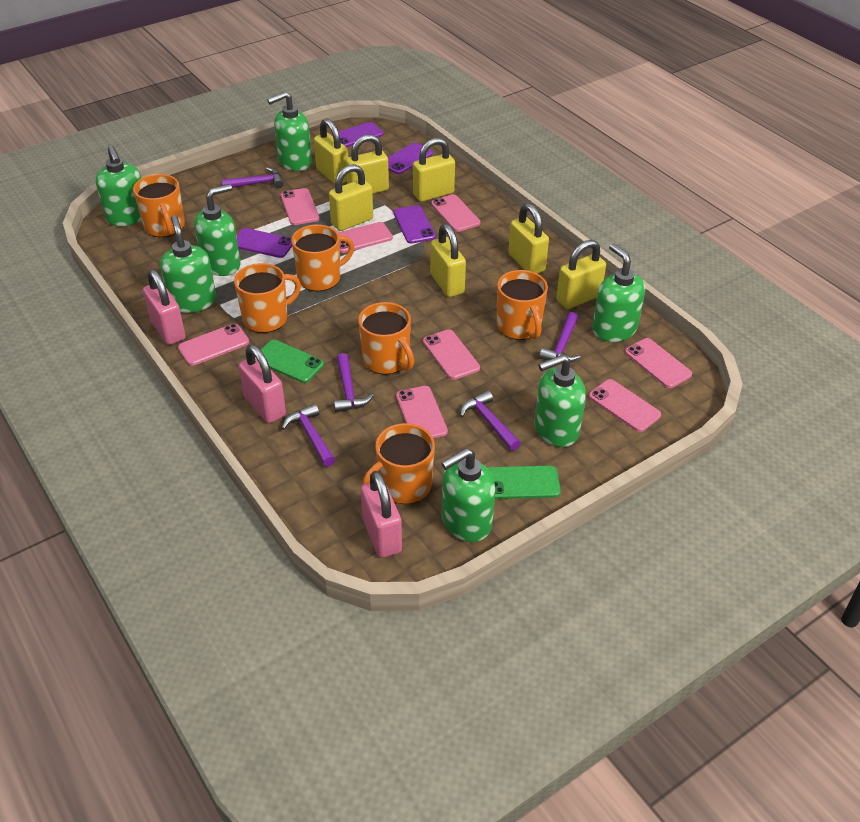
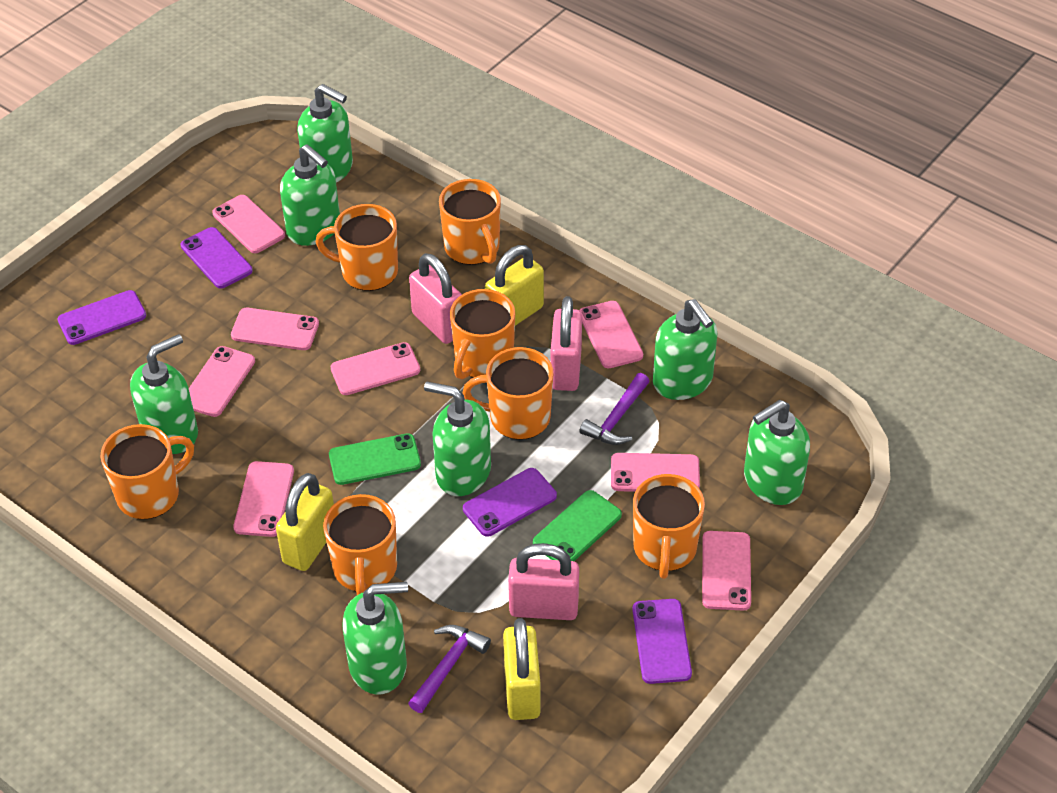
orange mug: [133,174,185,237] [234,263,301,333] [291,224,354,291] [358,302,414,374] [362,423,435,504] [496,270,548,340] = 6 -> [100,424,194,519] [316,204,398,291] [323,494,397,595] [439,179,501,265] [450,289,515,379] [463,347,553,440] [633,474,705,579] = 7
purple hammer: [222,167,284,189] [282,404,335,467] [334,353,374,412] [460,390,521,451] [539,312,581,362] = 5 -> [408,625,491,713] [579,373,650,445] = 2
yellow padlock: [314,118,349,184] [329,164,373,231] [346,134,389,194] [413,138,455,202] [430,224,466,297] [508,203,549,274] [556,240,606,309] = 7 -> [276,473,334,571] [485,245,544,326] [503,618,541,720] = 3

